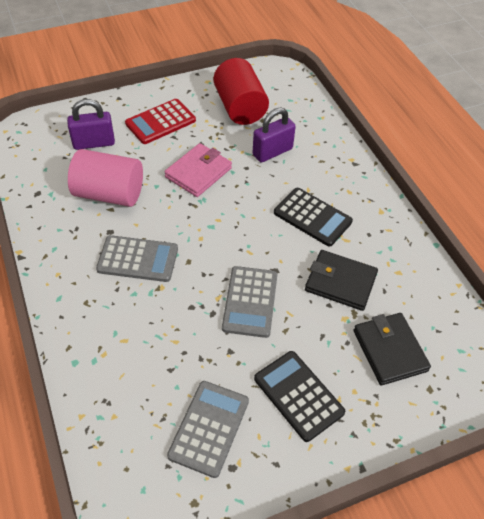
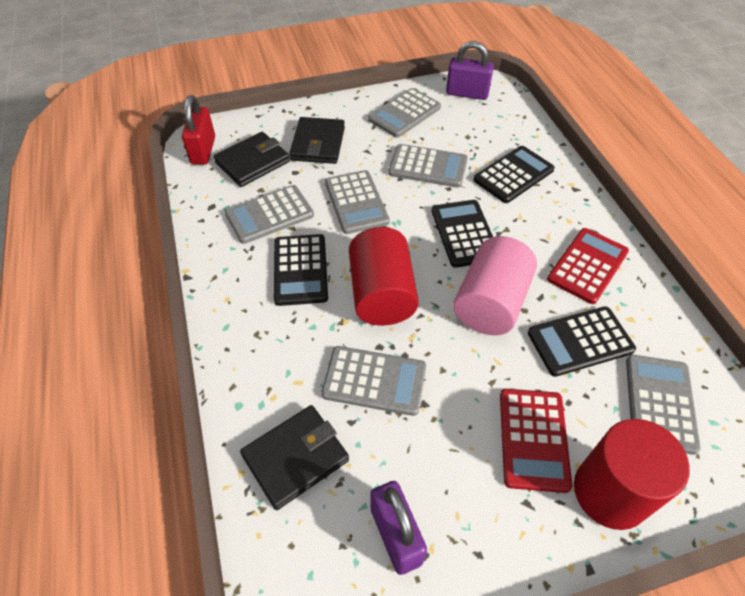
black calculator: [254,351,345,442] [274,188,353,247] = 2 -> [274,234,328,306] [432,200,493,268] [474,146,555,203] [528,306,636,377] = 4
black wallet: [305,250,378,311] [353,313,431,385] = 2 -> [214,132,290,187] [240,405,349,510] [289,117,345,164] = 3
grey calculator: [96,235,178,282] [167,381,249,478] [222,266,277,338] = 3 -> [225,185,314,244] [321,346,426,416] [325,170,390,234] [368,88,441,138] [388,144,468,188] [626,354,701,455] = 6
pink wallet: [164,143,232,197] = 1 -> none = 0
red calculator: [125,99,196,144] = 1 -> [500,389,572,493] [547,228,629,304] = 2
red cylinder: [214,58,269,125] = 1 -> [349,227,419,326] [574,419,690,530] = 2
red padlock: none = 0 -> [182,95,215,165] = 1

